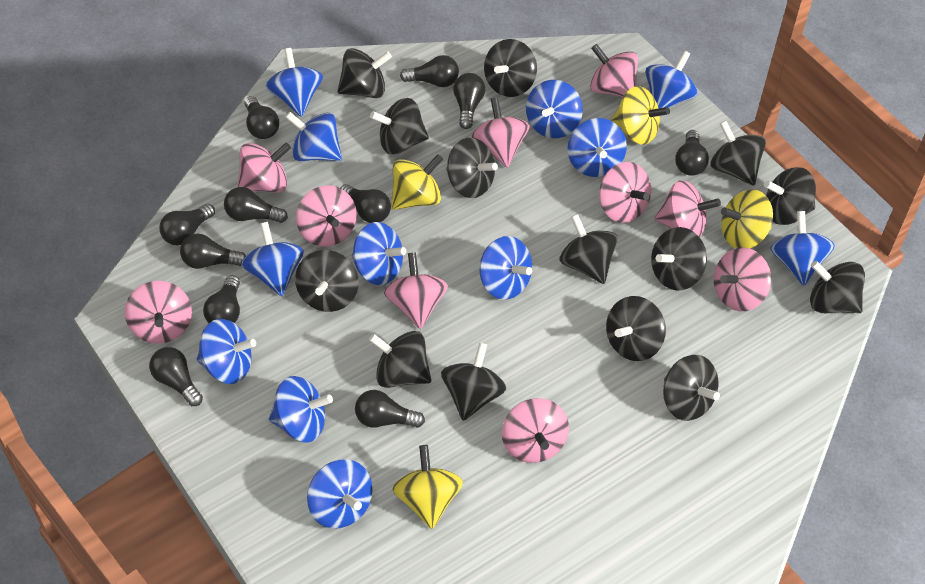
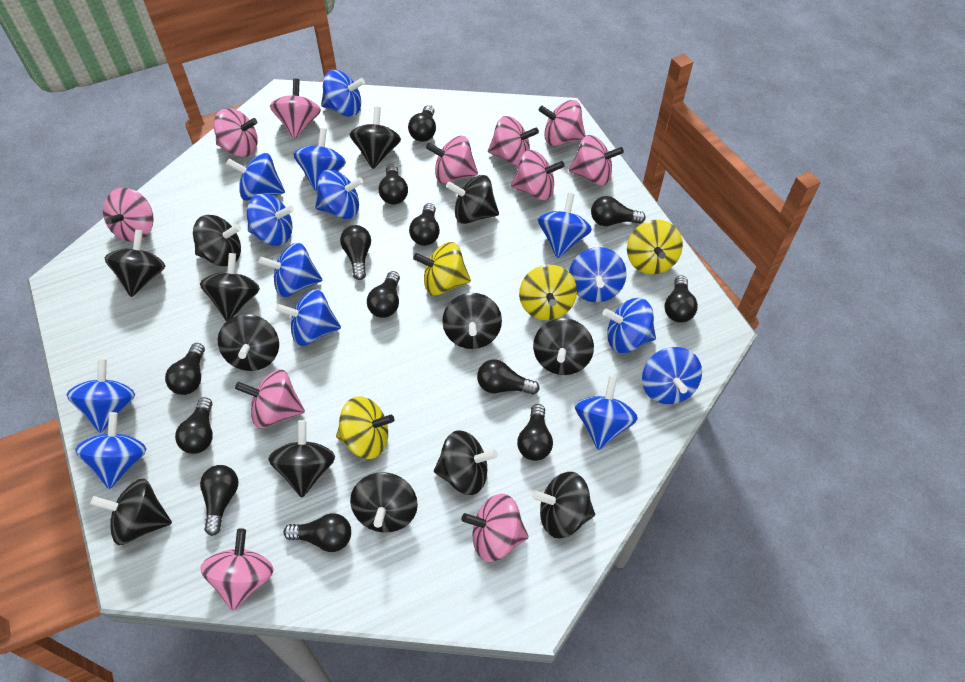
black light bulb: [149,347,203,406] [159,204,215,246] [180,234,246,269] [203,275,240,323] [224,187,288,223] [244,96,279,139] [341,184,391,223] [355,390,425,428] [400,55,459,87] [453,73,485,129] [675,130,709,176] = 11 -> [165,343,205,395] [175,397,213,454] [200,465,239,536] [284,513,351,552] [340,225,371,280] [367,271,400,318] [379,164,408,204] [408,105,436,142] [409,203,440,246] [477,359,540,395] [517,404,553,461] [591,196,646,226] [665,275,698,323] = 13
black spinning top: [295,250,359,312] [337,48,392,98] [369,331,431,388] [370,98,429,154] [441,342,506,421] [446,137,498,198] [484,39,537,97] [559,214,618,284] [606,296,666,361] [651,227,707,290] [663,355,720,421] [710,121,766,186] [764,167,816,225] [810,261,865,313] = 14 -> [90,479,172,545] [105,229,165,297] [193,215,241,266] [200,253,260,321] [218,314,279,371] [268,420,335,498] [350,107,401,169] [350,472,418,533] [434,430,498,495] [442,293,502,349] [446,175,499,224] [532,472,595,539] [533,318,594,375] = 13
blue spinning top: [197,319,256,384] [241,222,304,296] [266,48,323,117] [269,376,333,443] [285,112,342,161] [307,460,372,529] [352,222,406,285] [480,236,532,300] [526,80,583,138] [568,118,627,177] [645,50,698,108] [770,211,835,286] = 12 -> [66,359,135,433] [75,412,146,489] [226,153,285,201] [247,194,294,246] [259,243,322,297] [276,289,341,346] [293,128,346,191] [315,170,363,219] [321,70,365,117] [538,193,592,258] [569,247,626,302] [575,376,638,450] [602,298,656,353] [642,347,702,404] = 14
pink spinning top: [125,281,192,344] [238,143,291,193] [296,185,357,247] [384,252,448,329] [471,97,530,168] [502,398,569,463] [590,44,638,97] [599,162,651,223] [654,180,721,237] [714,247,771,311] = 10 -> [103,188,154,242] [200,528,273,611] [214,108,258,157] [235,369,305,428] [270,79,321,140] [426,136,478,184] [461,494,529,562] [488,116,539,166] [511,150,565,200] [539,100,586,146] [569,135,624,185] = 11

